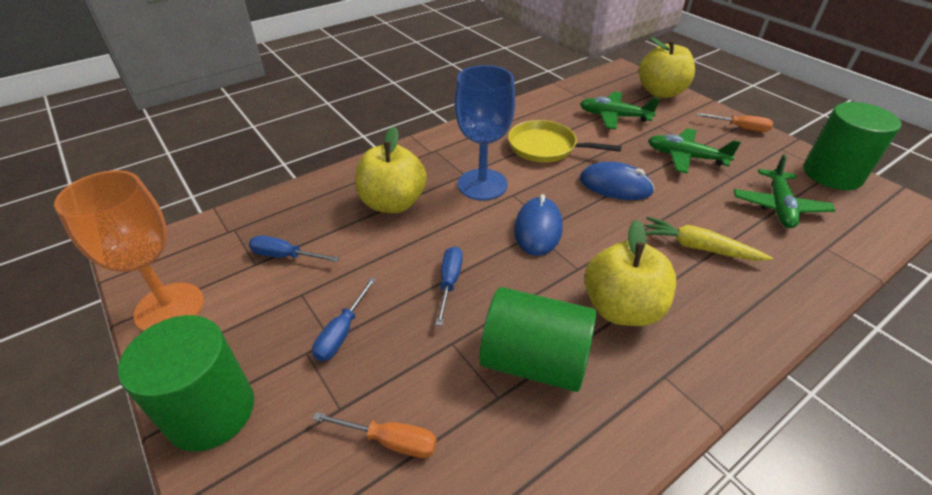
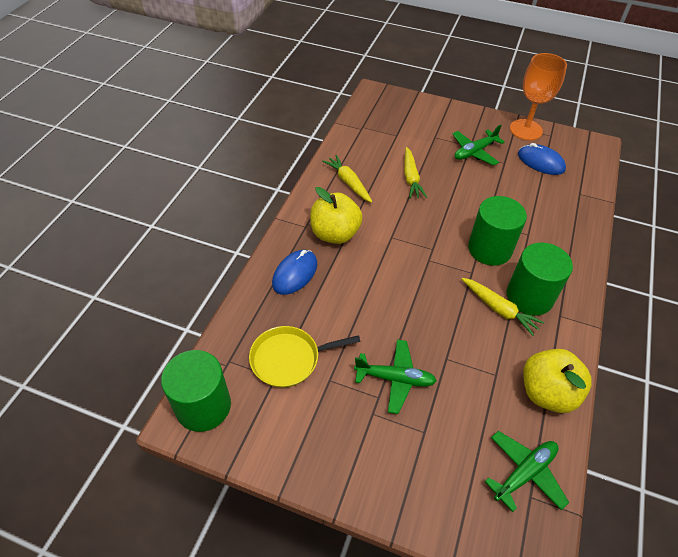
blue goblet: [454,65,515,201] = 1 -> none = 0
blue screwdriver: [249,235,339,262] [312,278,376,361] [435,246,463,326] = 3 -> none = 0
orange screwdriver: [313,412,437,458] [697,113,773,132] = 2 -> none = 0
yellow apple: [355,127,426,213] [584,220,676,326] [639,37,695,98] = 3 -> [310,187,363,244] [523,349,592,413] = 2
yellow carrot: [644,217,773,261] = 1 -> [322,155,372,203] [404,147,427,199] [462,278,544,336] = 3

